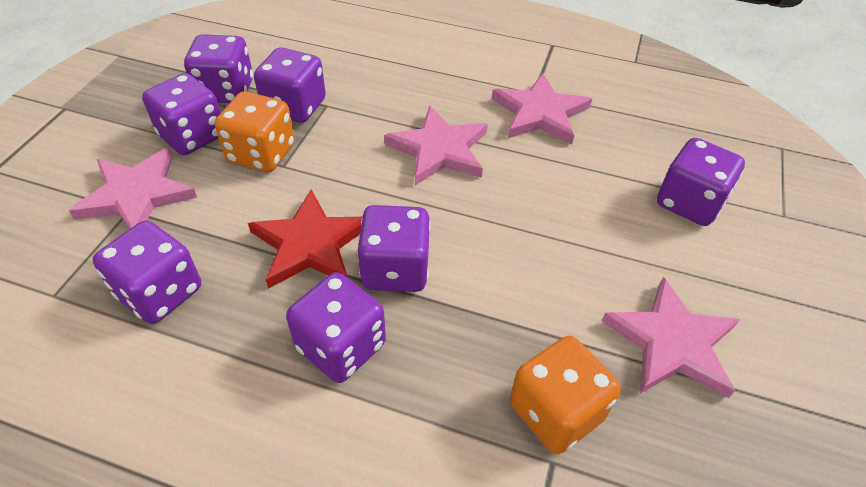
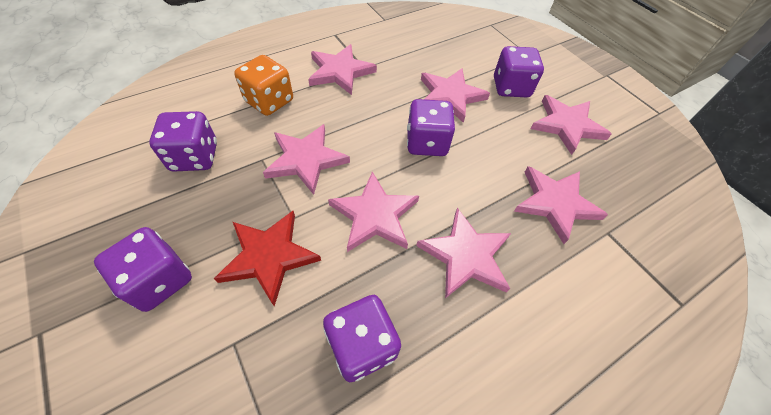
orange dice: [215,91,295,172] [510,336,621,454] = 2 -> [234,55,293,116] = 1
pink star: [69,148,197,229] [384,106,488,185] [492,73,592,144] [602,277,740,398] = 4 -> [263,124,350,195] [308,44,377,95] [328,172,419,252] [416,208,511,298] [421,68,490,123] [514,166,608,244] [531,95,612,155] = 7
purple dice: [93,221,201,324] [142,73,221,155] [184,34,253,103] [254,47,326,123] [286,272,386,383] [357,205,431,292] [657,138,745,226] = 7 -> [94,227,192,312] [149,111,217,172] [323,295,401,382] [407,99,455,156] [494,46,544,97] = 5

